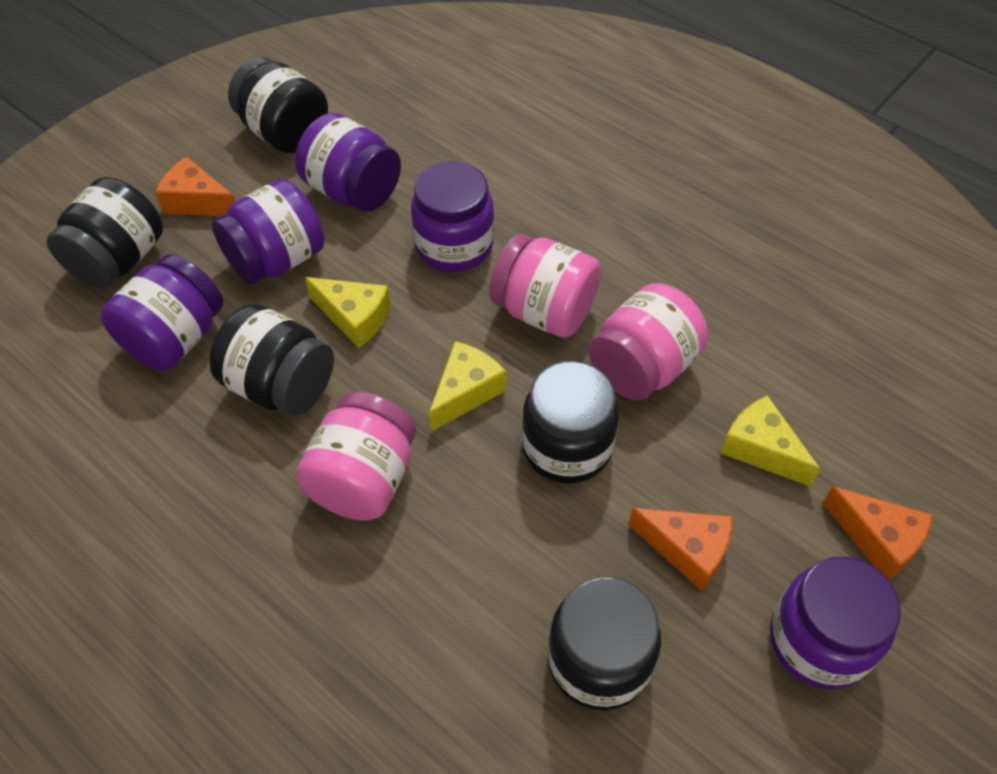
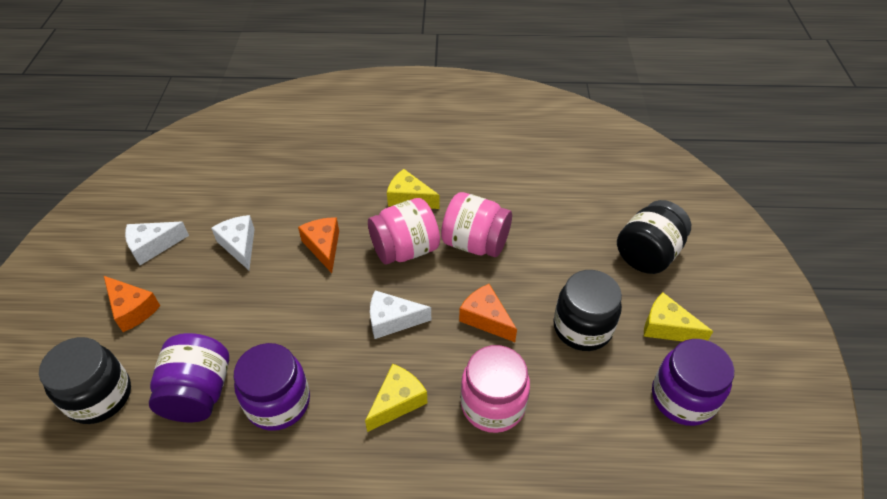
black jar: [46,177,163,288] [209,304,334,416] [228,57,328,153] [522,361,619,483] [548,577,661,710] = 5 -> [39,337,131,424] [554,270,622,351] [617,200,691,274] = 3
purple jar: [101,254,223,370] [212,179,325,284] [295,113,401,212] [411,161,494,272] [770,557,901,689] = 5 -> [149,333,229,422] [234,343,310,431] [652,339,734,426] = 3
white cheese: none = 0 -> [125,222,189,265] [211,215,255,270] [370,290,431,339] = 3

